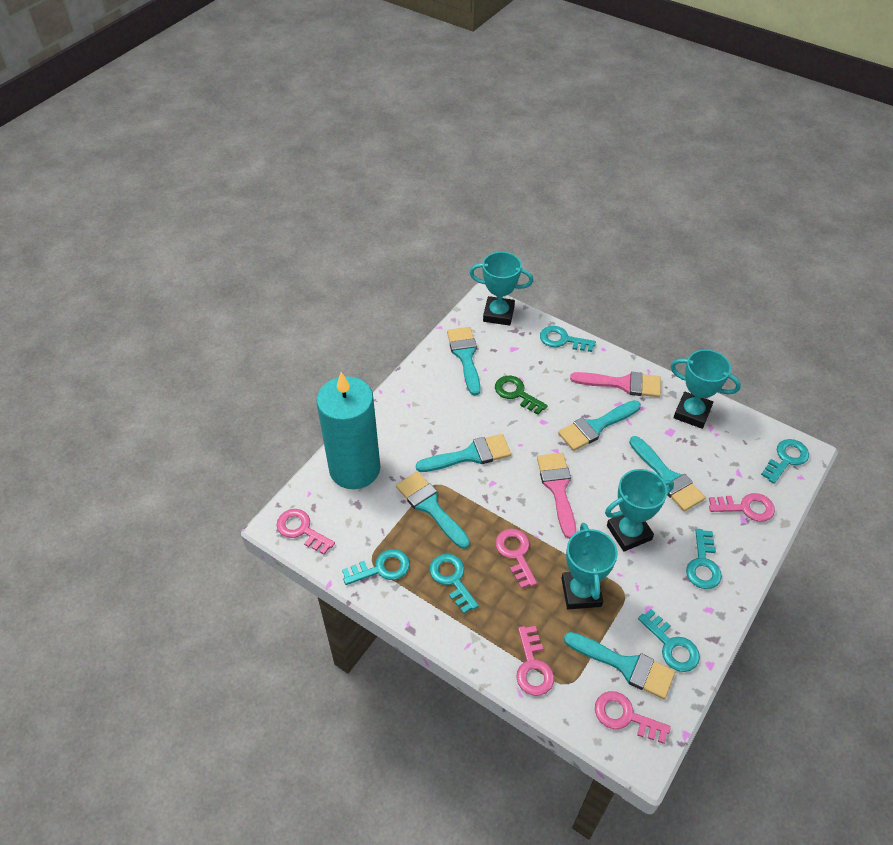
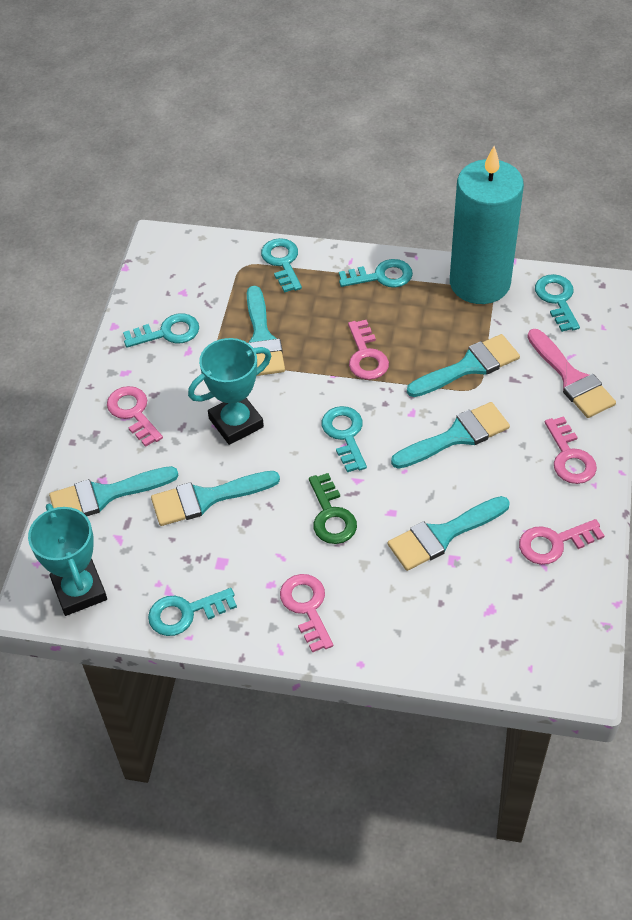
pink brush: [537,453,576,539] [570,372,661,397] = 2 -> [527,329,616,418] = 1
turquoise trophy: [470,252,533,326] [561,523,618,609] [605,469,674,552] [671,349,741,429] = 4 -> [28,504,107,616] [188,338,271,445] = 2

